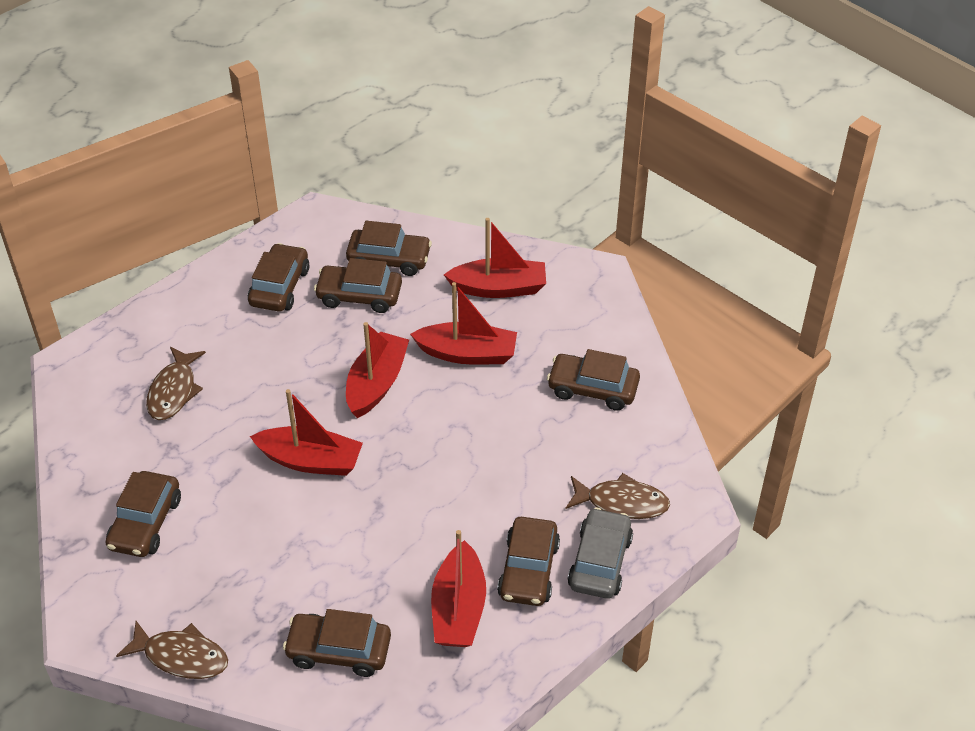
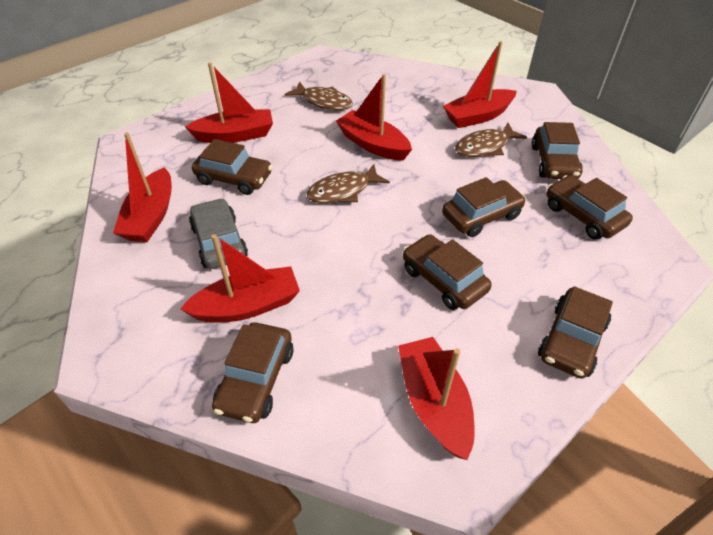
red boat: [250,389,363,476] [346,322,409,418] [410,282,517,364] [431,530,486,647] [444,218,546,298] = 5 -> [113,132,172,242] [180,234,300,323] [185,62,273,143] [336,74,412,161] [398,337,475,460] [443,41,517,128] = 6

